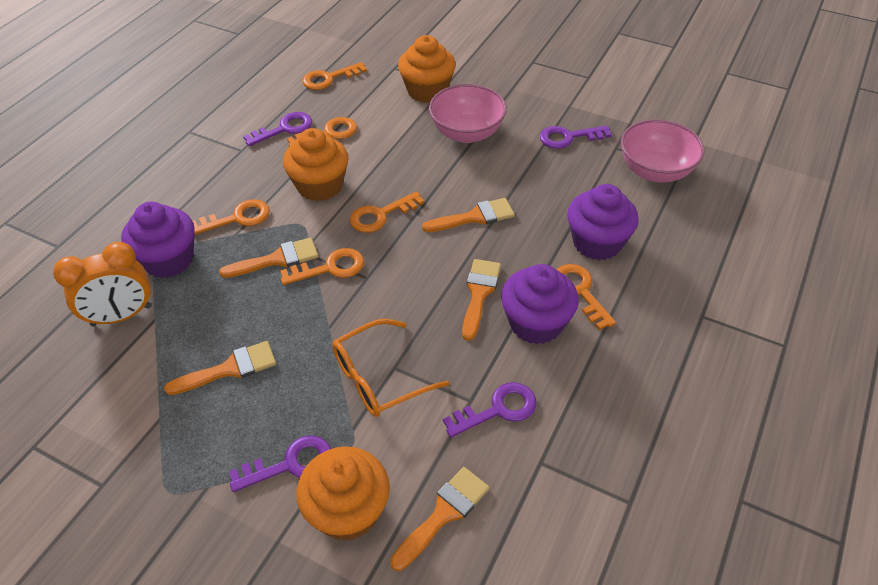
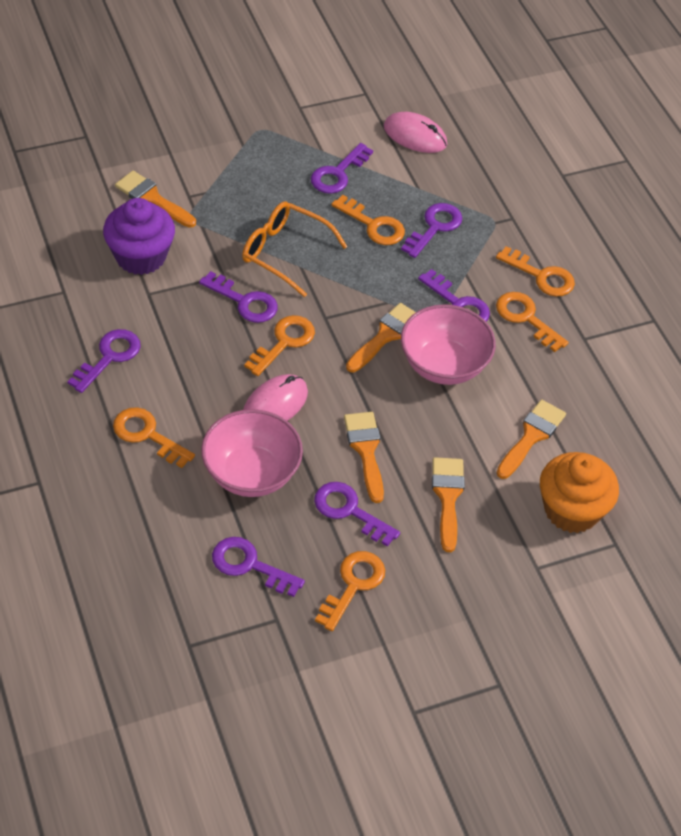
orange clock: [53,242,152,327] = 1 -> none = 0
orange cupcake: [283,128,348,201] [297,446,390,541] [398,35,456,103] = 3 -> [540,452,619,533] = 1
pink mouse: none = 0 -> [243,374,308,421] [384,112,447,153] = 2
purple cupcake: [121,202,195,278] [501,264,579,344] [567,184,639,260] = 3 -> [103,198,175,275] = 1
purple key: [229,436,331,492] [243,112,312,146] [443,382,537,438] [540,125,612,149] = 4 -> [67,329,141,393] [199,271,278,323] [212,537,305,597] [311,143,373,194] [314,482,400,547] [401,203,462,258] [418,269,490,321] = 7

